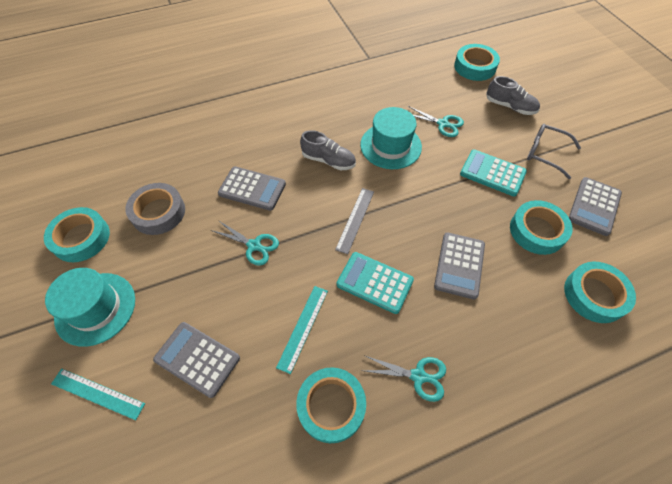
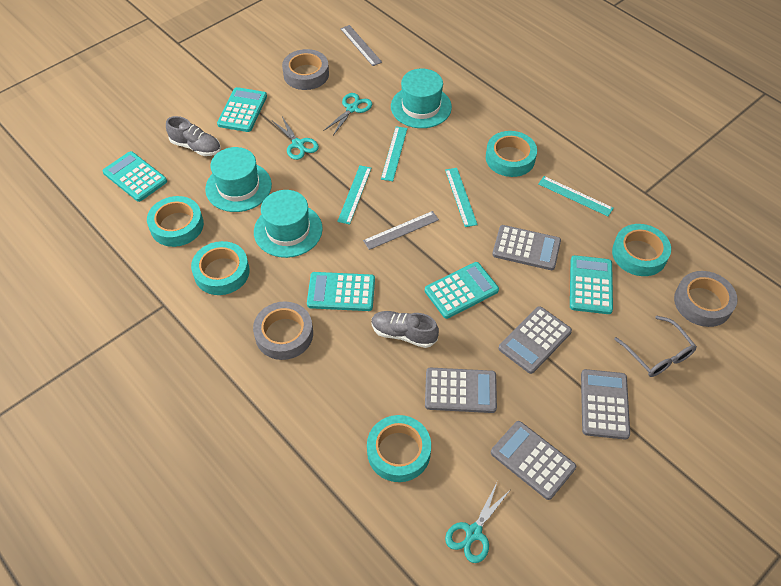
grey calculator: [153,322,240,398] [218,167,286,211] [434,232,485,300] [569,177,622,236] = 4 -> [425,368,497,413] [491,421,576,500] [492,225,561,270] [499,306,572,374] [581,369,630,440] = 5
grey ruler: [335,188,374,254] = 1 -> [340,25,382,66] [363,211,439,250] = 2
grey tape: [125,183,185,235] = 1 -> [253,301,313,360] [282,49,329,90] [674,271,738,327] = 3
turquoise calculator: [337,252,414,314] [460,149,527,196] = 2 -> [102,151,167,202] [217,87,267,132] [307,272,375,311] [425,262,499,319] [570,255,613,314] = 5
turquoise hat: [45,268,135,347] [360,107,422,169] = 2 -> [205,147,272,212] [254,190,323,258] [391,69,452,128] = 3
turquoise ruler: [51,369,145,420] [276,286,328,374] = 2 -> [337,165,371,225] [381,126,408,181] [445,168,478,227] [538,176,614,216] = 4

